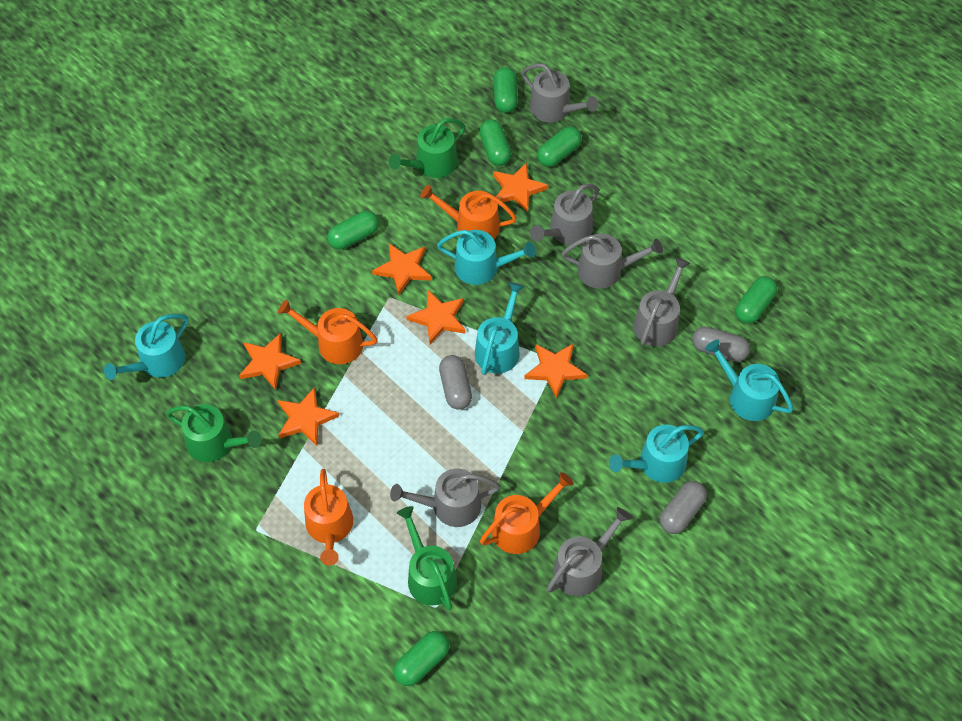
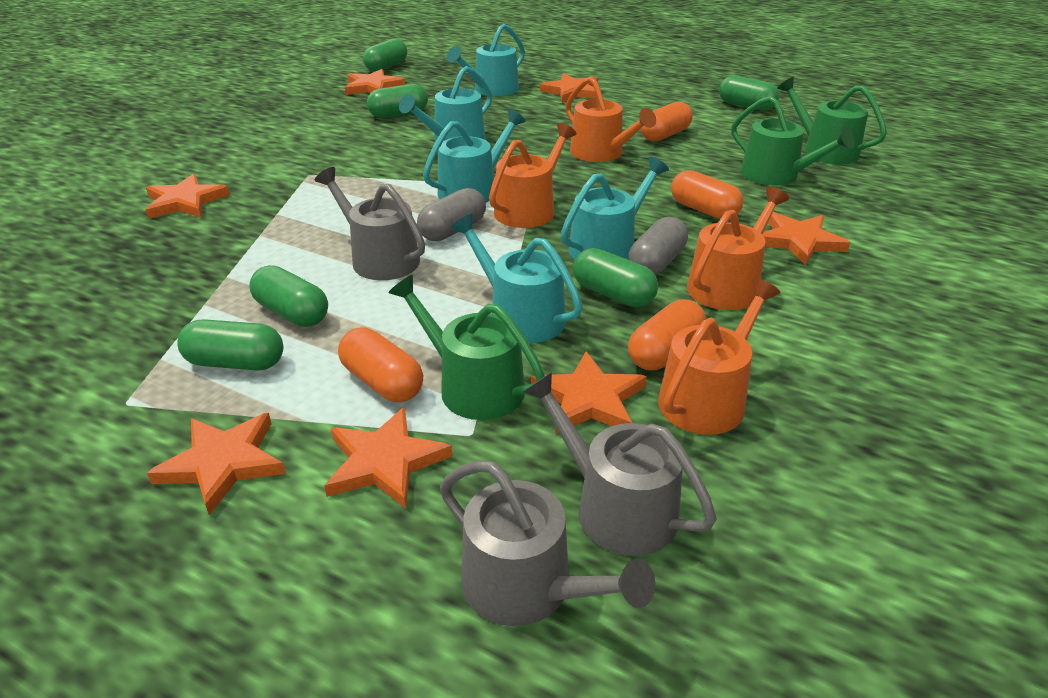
grey capsule: [439,355,472,410] [660,481,707,534] [692,326,750,362] = 3 -> [417,188,486,241] [628,217,688,275] = 2
grey watering can: [390,468,500,527] [522,63,598,122] [530,184,599,245] [547,507,631,596] [562,233,663,289] [633,257,691,346] = 6 -> [315,167,425,280] [440,461,655,626] [523,372,717,556] = 3
orange capsule: none = 0 -> [338,328,423,402] [628,299,706,370] [641,101,693,142] [671,170,744,219] = 4
orange star: [239,333,301,390] [278,387,339,446] [372,243,432,295] [406,290,466,344] [493,162,548,212] [524,343,587,399] = 6 -> [146,174,230,219] [147,413,286,515] [324,407,452,509] [345,69,405,95] [531,351,647,434] [540,73,598,103] [762,212,850,266] = 7

